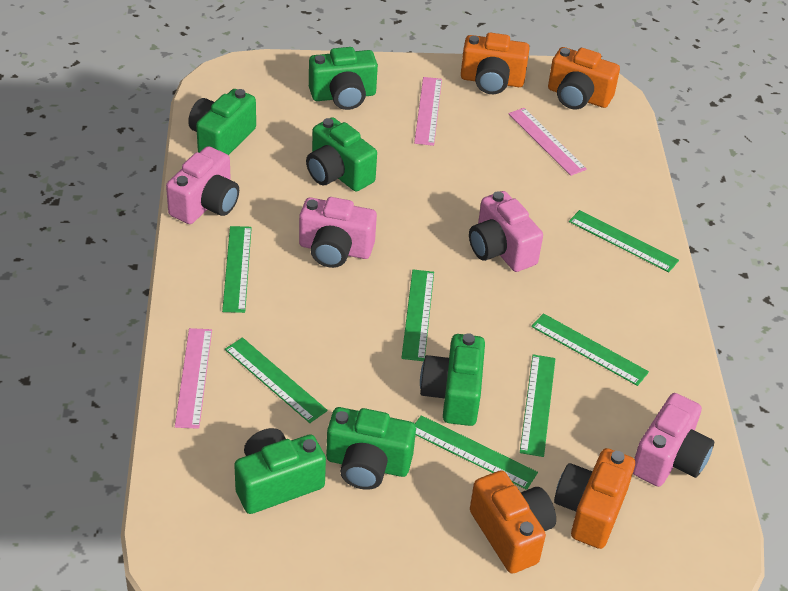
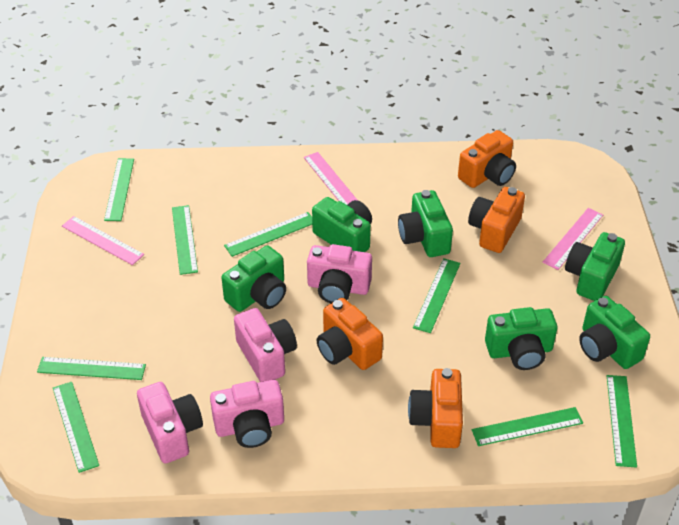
green ruler: [222,226,252,313] [225,337,328,423] [401,269,434,361] [415,415,538,490] [520,355,555,457] [531,313,649,386] [569,210,679,272] = 7 -> [37,357,146,380] [53,382,99,473] [104,158,134,221] [172,205,198,275] [224,212,312,257] [413,258,460,333] [472,407,583,446] [607,375,637,467] = 8

